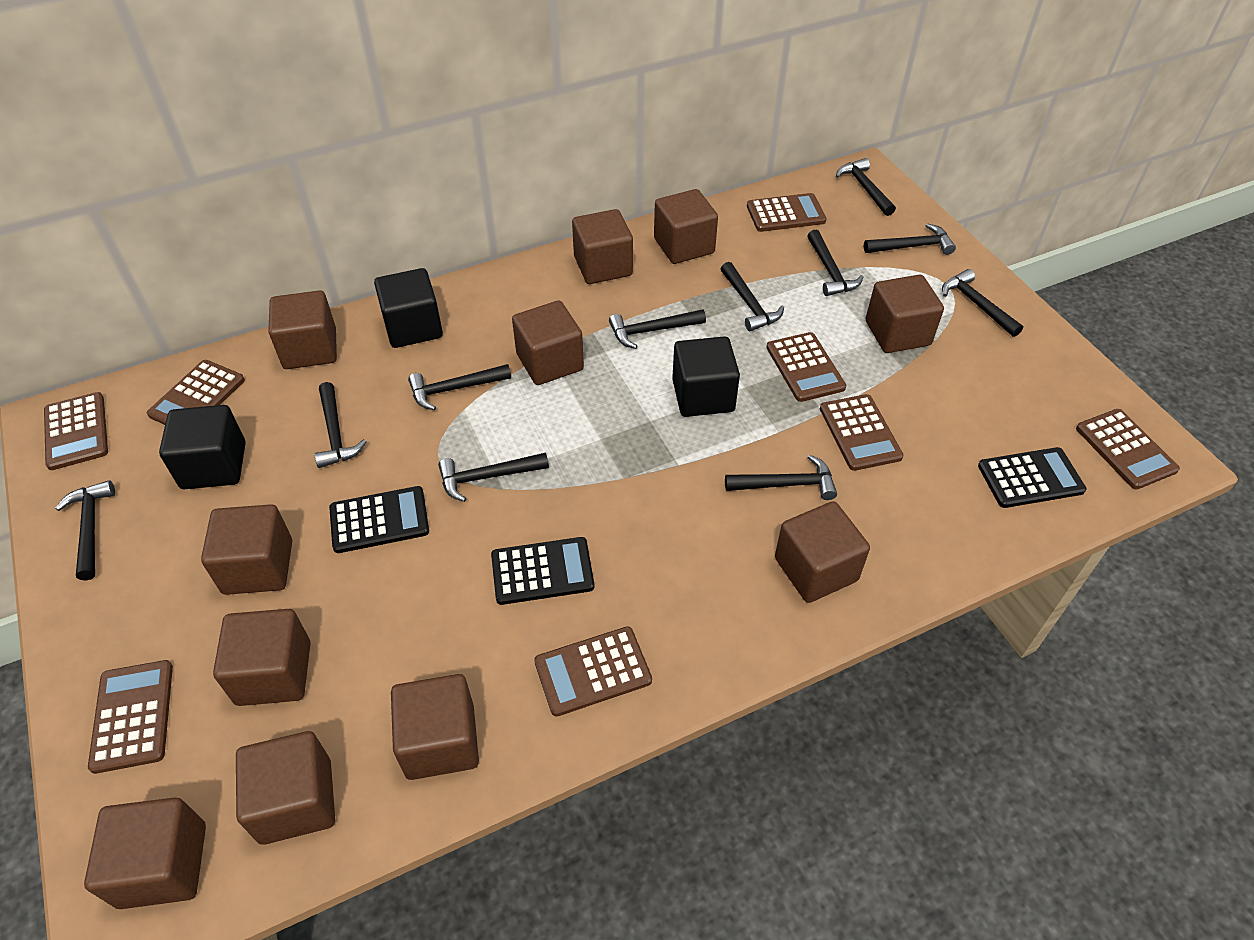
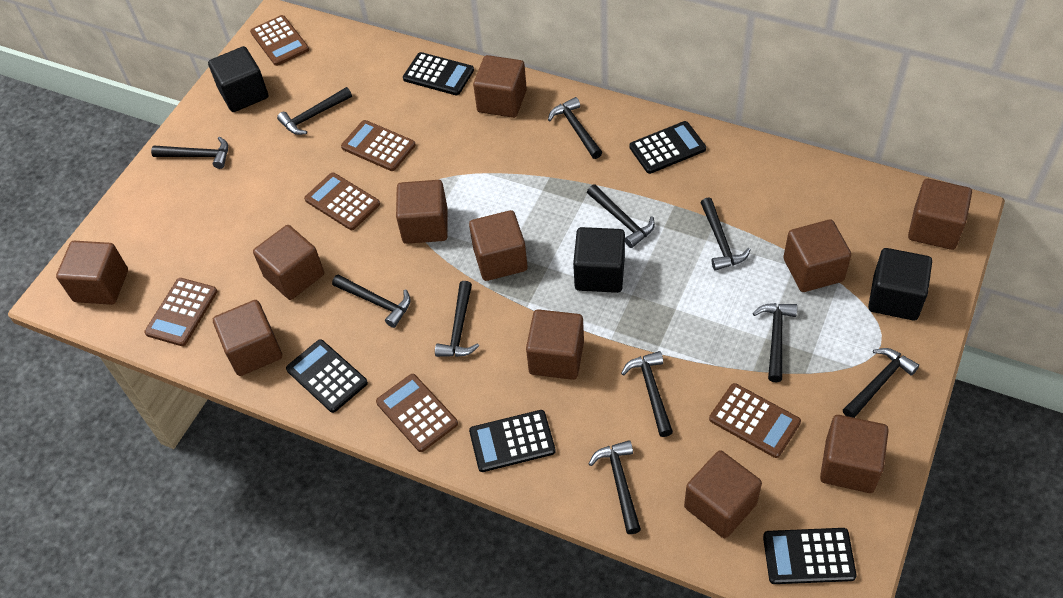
black calculator: [329,486,429,553] [491,537,594,605] [978,447,1086,508] = 3 -> [286,339,368,413] [403,52,474,95] [469,410,556,472] [629,121,706,174] [763,528,857,584] = 5
brown calculator: [44,392,108,470] [88,660,173,774] [147,360,245,425] [534,626,652,717] [747,193,827,232] [766,332,846,402] [820,394,903,471] [1076,409,1180,490] = 8 -> [144,278,217,346] [250,15,309,66] [304,172,380,230] [341,120,416,171] [376,374,458,452] [709,383,801,458] = 6

